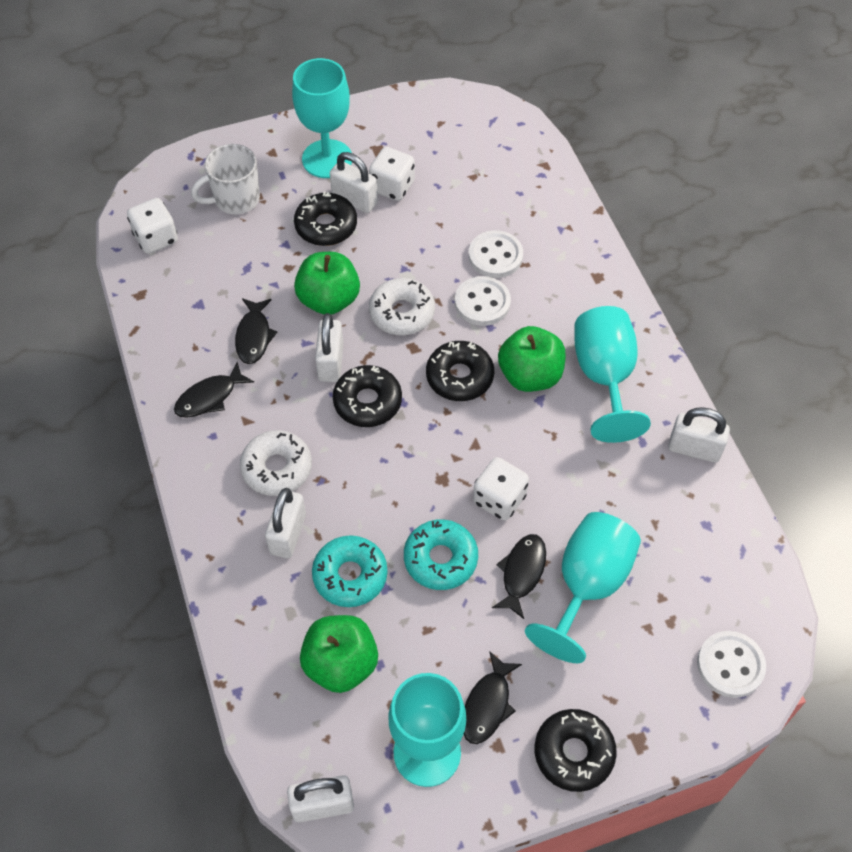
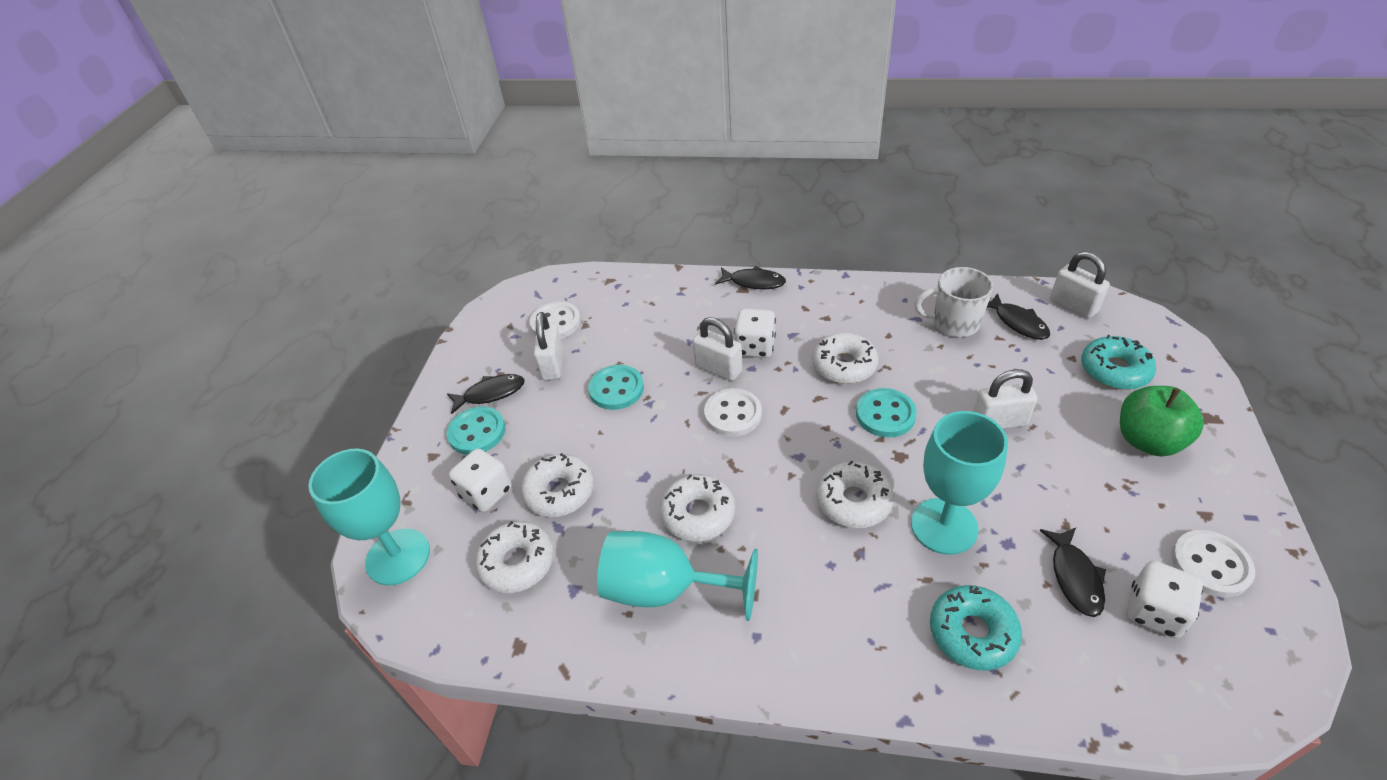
black donut: [294,192,357,246] [333,365,402,427] [426,341,494,401] [534,709,617,792] = 4 -> none = 0
green apple: [294,252,360,315] [300,615,378,693] [498,326,566,392] = 3 -> [1120,386,1204,456] = 1
turquoise button: none = 0 -> [447,406,506,455] [588,365,644,410] [856,388,917,437] = 3
turquoise goblet: [292,58,352,178] [388,673,466,787] [525,512,641,663] [575,306,651,443] = 4 -> [308,449,430,585] [597,531,758,621] [911,411,1008,555] = 3
white donut: [240,430,312,496] [369,278,435,335] = 2 -> [475,521,554,593] [521,453,594,517] [660,474,735,541] [812,333,879,384] [817,460,894,528] = 5
white padlock: [265,488,306,558] [287,775,354,823] [315,313,344,382] [330,152,378,213] [668,407,730,463] = 5 -> [534,312,563,380] [693,317,742,381] [973,369,1037,429] [1050,251,1110,318] = 4

